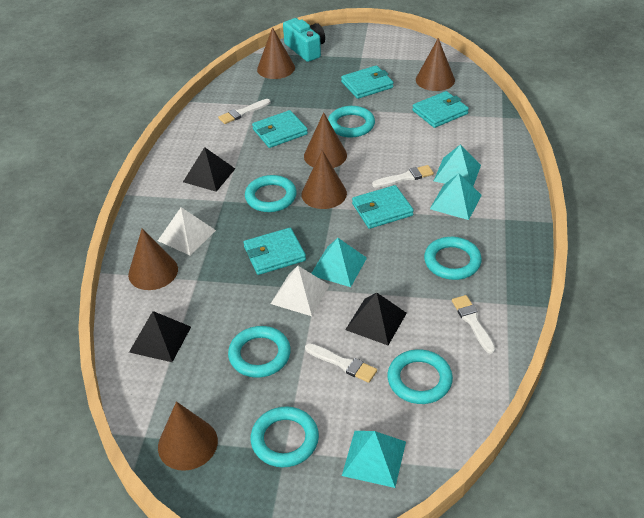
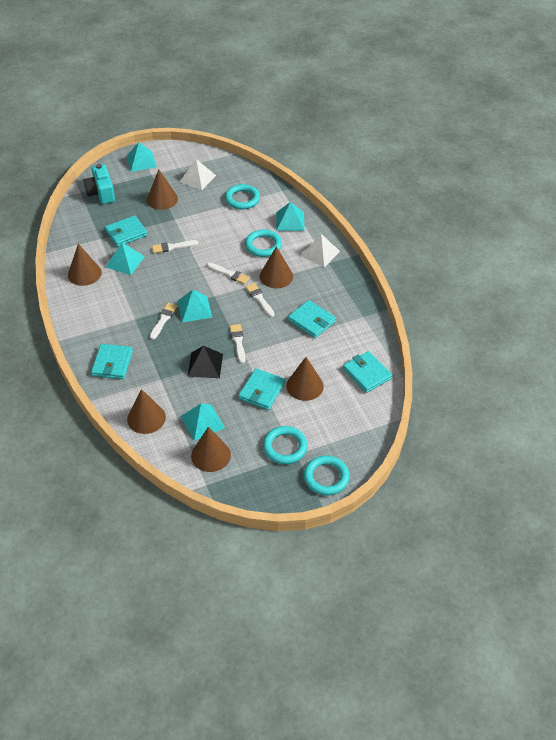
black pyramid: [129,311,191,362] [183,147,235,192] [345,293,407,345] = 3 -> [187,346,223,378] = 1
turquoise pyramid: [311,238,367,287] [342,431,406,488] [430,173,482,220] [434,144,481,186] = 4 -> [106,242,145,275] [127,142,157,172] [177,290,212,322] [181,403,225,441] [276,202,305,231] = 5
turquoise ring: [228,326,291,378] [245,175,297,212] [251,406,319,467] [328,106,375,138] [387,349,453,404] [424,237,482,280] = 6 -> [225,184,260,210] [245,230,282,257] [263,426,308,464] [304,456,350,495] = 4
white brush: [218,99,271,124] [305,343,377,383] [372,165,434,188] [452,295,495,354] = 4 -> [150,303,177,340] [152,240,198,253] [207,263,250,284] [230,324,245,364] [246,283,275,317] = 5

